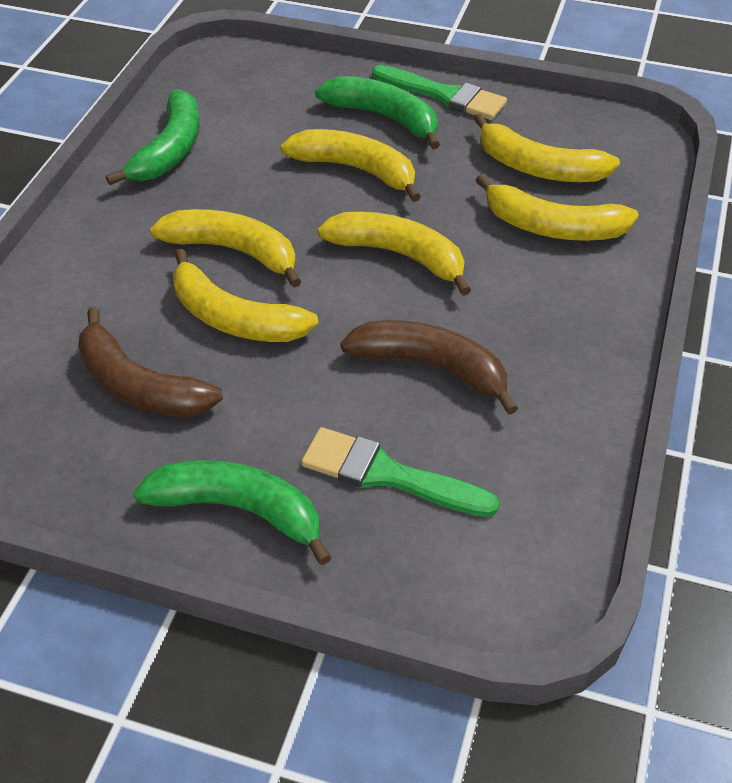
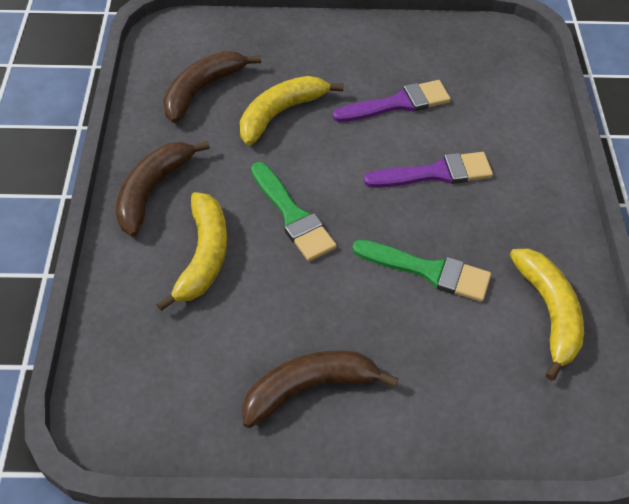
brown banana: [78,307,223,417] [340,320,518,415] = 2 -> [116,141,210,237] [163,51,261,123] [242,350,398,428] = 3
green banana: [106,89,200,185] [133,460,332,565] [315,76,440,149] = 3 -> none = 0
purple brush: none = 0 -> [333,80,451,122] [364,152,493,188] = 2
yellow banana: [150,209,302,288] [173,248,318,342] [280,129,421,202] [317,212,471,296] [473,113,620,182] [476,174,639,241] = 6 -> [156,192,227,311] [240,76,344,145] [509,248,584,381] = 3

